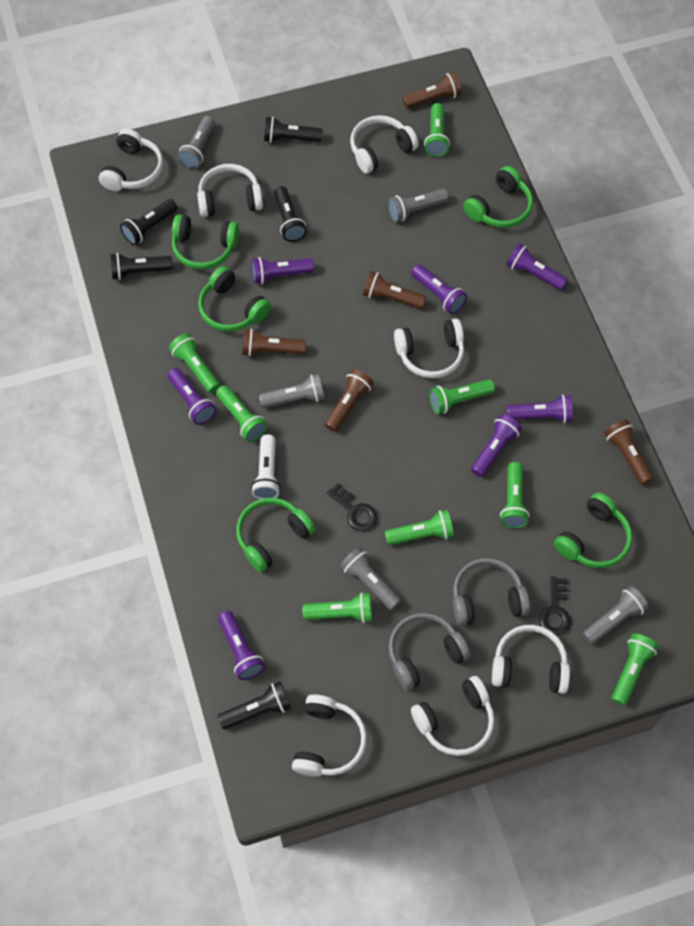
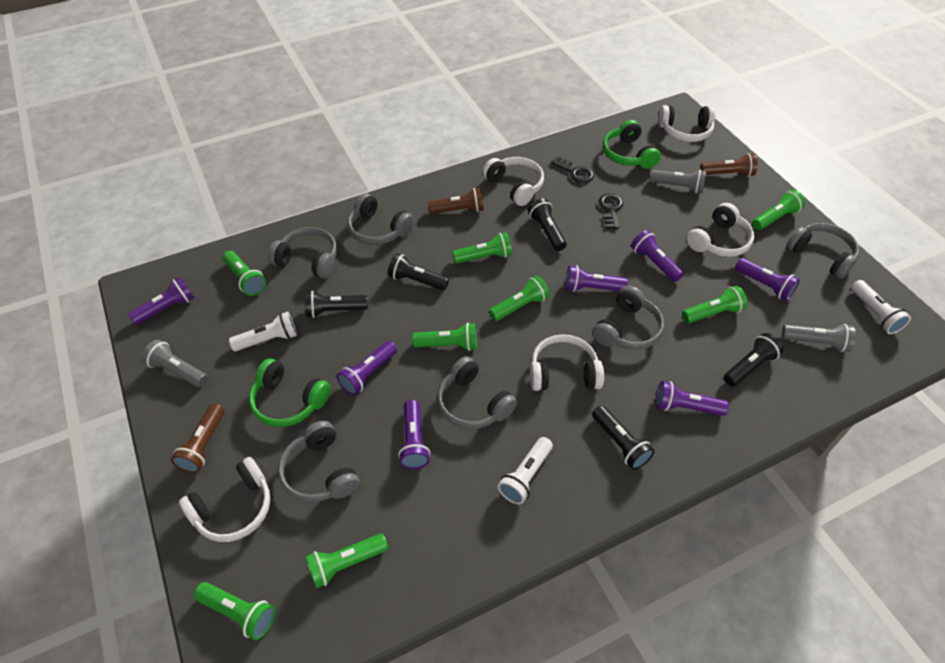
brown flashlight: [242,329,306,357] [325,369,374,432] [363,271,426,309] [403,72,461,109] [604,420,654,485] = 5 -> [171,404,224,473] [428,188,484,214] [700,153,758,177] = 3
green headphones: [172,214,239,270] [198,266,271,332] [236,498,316,572] [463,166,533,228] [554,492,632,568] = 5 -> [249,358,330,427] [603,120,661,169] = 2
grey flashlight: [178,116,215,169] [259,374,325,408] [340,547,401,610] [388,189,448,222] [583,586,649,644] = 5 -> [142,340,208,387] [650,169,707,193] [782,324,856,352] = 3
grey headphones: [388,613,471,690] [453,558,530,626] = 2 -> [268,227,337,279] [278,421,360,502] [348,193,414,245] [437,356,517,429] [593,286,664,350] [787,223,859,279] = 6
white flashlight: [251,434,280,499] = 1 -> [229,312,297,351] [498,437,553,504] [851,280,911,334] = 3
white headphones: [99,129,163,191] [197,164,263,217] [292,694,367,776] [350,115,419,173] [394,318,464,378] [411,676,494,756] [492,625,570,694] = 7 -> [179,457,271,542] [482,157,544,206] [530,334,604,391] [658,105,715,142] [686,203,755,257] = 5

